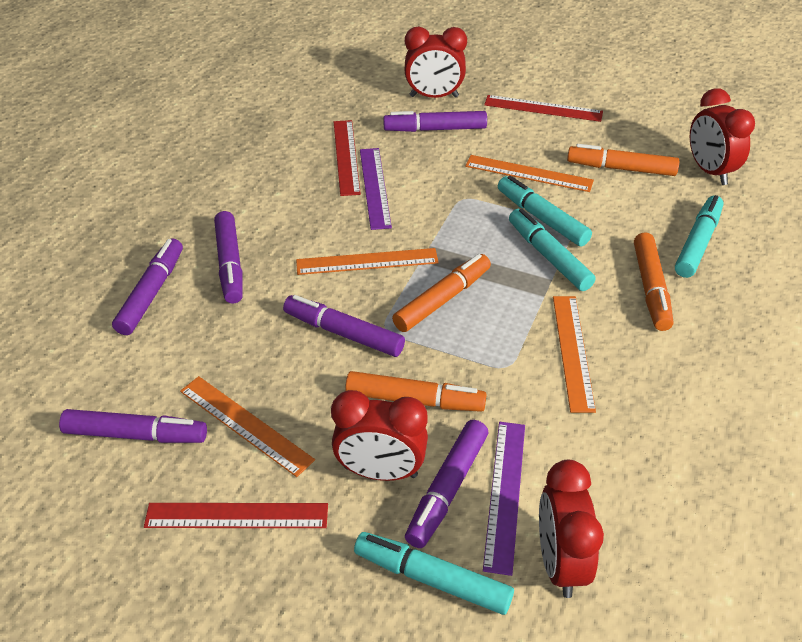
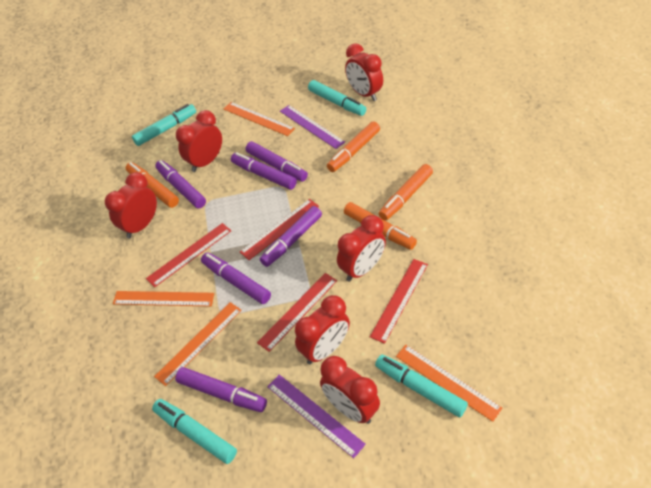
red clock: [331,390,428,481] [404,26,467,98] [539,460,604,598] [690,88,755,185] = 4 -> [105,172,157,238] [176,110,222,172] [295,295,350,364] [320,356,380,424] [337,215,386,282] [345,43,383,101] = 6
red ruler: [144,503,328,528] [334,120,361,196] [484,95,603,122] = 3 -> [146,223,231,287] [240,199,319,260] [257,273,337,352] [370,259,428,344] = 4

